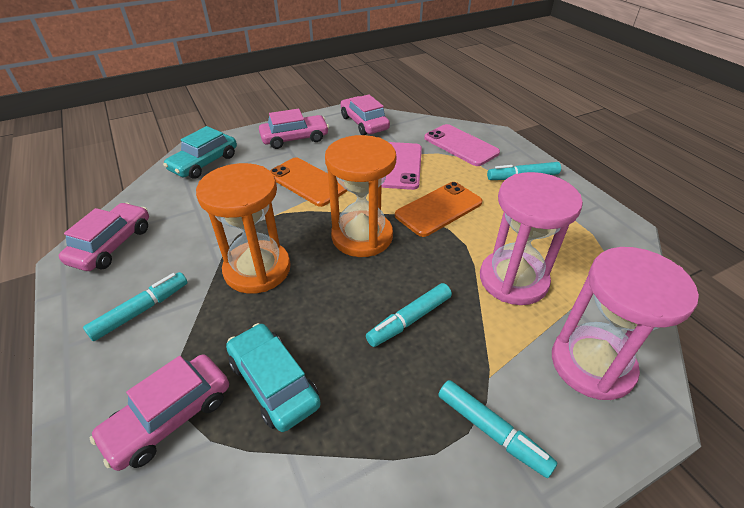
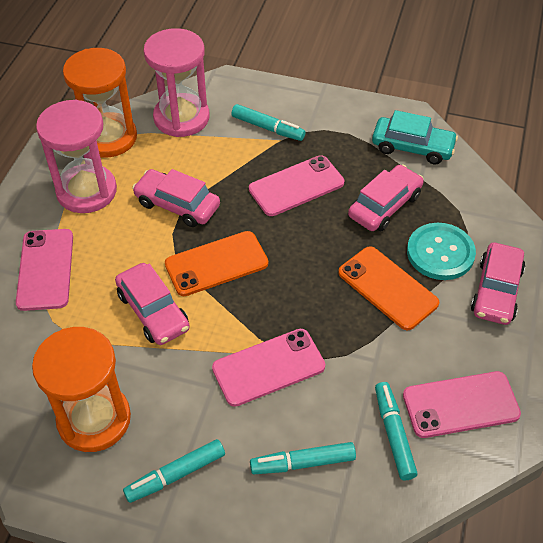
pink phone: [381,142,422,190] [424,124,500,166] = 2 -> [16,229,73,311] [212,329,325,407] [249,155,344,216] [403,371,521,438] = 4
turquoise button: none = 0 -> [407,223,476,280] = 1
turquoise car: [163,126,237,179] [226,323,321,432] = 2 -> [372,110,458,165] = 1

